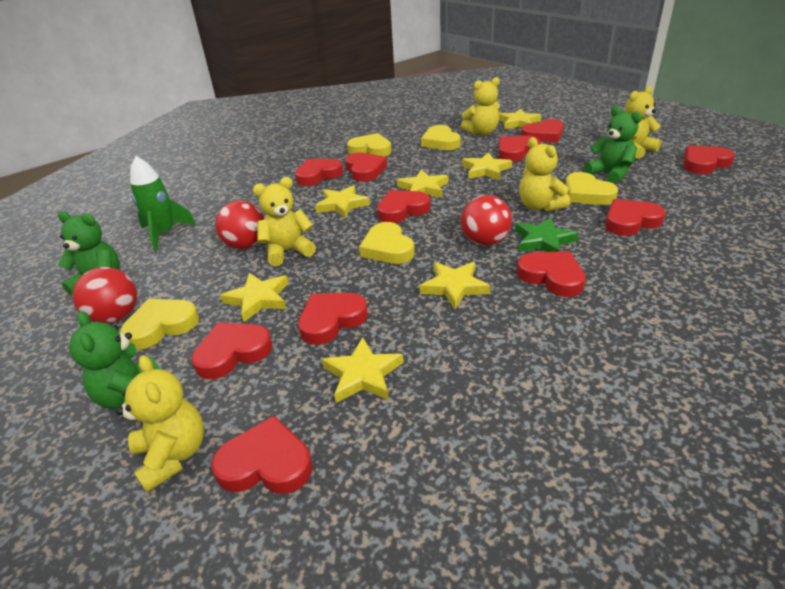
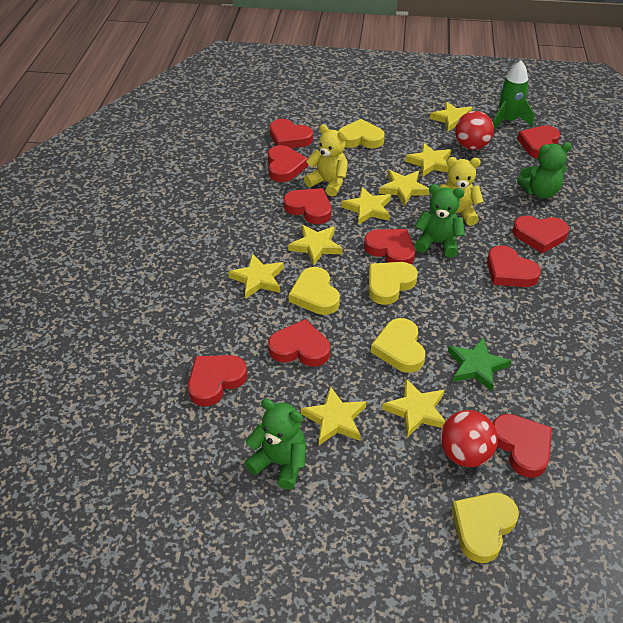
red ball: [73,267,137,324] [215,201,264,249] [461,195,512,246] = 3 -> [440,410,498,467] [455,111,494,150] = 2
red heart: [191,322,273,379] [211,416,312,494] [295,159,343,186] [298,293,368,345] [345,152,387,182] [377,190,430,223] [499,135,540,162] [517,251,586,297] [521,119,564,143] [605,199,666,236] [684,146,735,174] = 11 -> [188,355,247,407] [268,145,308,182] [268,319,330,367] [270,119,313,148] [284,188,331,224] [364,229,415,265] [487,245,541,287] [493,414,552,478] [512,215,569,253] [517,125,560,159] = 10
yellow star: [220,273,289,322] [315,185,370,218] [322,337,403,403] [397,170,448,197] [420,262,490,309] [462,152,512,180] [499,109,542,129] = 7 -> [228,254,284,299] [288,225,343,266] [301,386,367,445] [341,187,391,225] [379,170,430,206] [382,379,445,438] [405,143,451,177] [430,101,472,132] = 8
yellow teddy bear: [116,355,204,493] [253,177,316,266] [461,77,500,135] [519,137,570,211] [625,86,661,159] = 5 -> [304,124,348,196] [440,157,484,226] = 2

